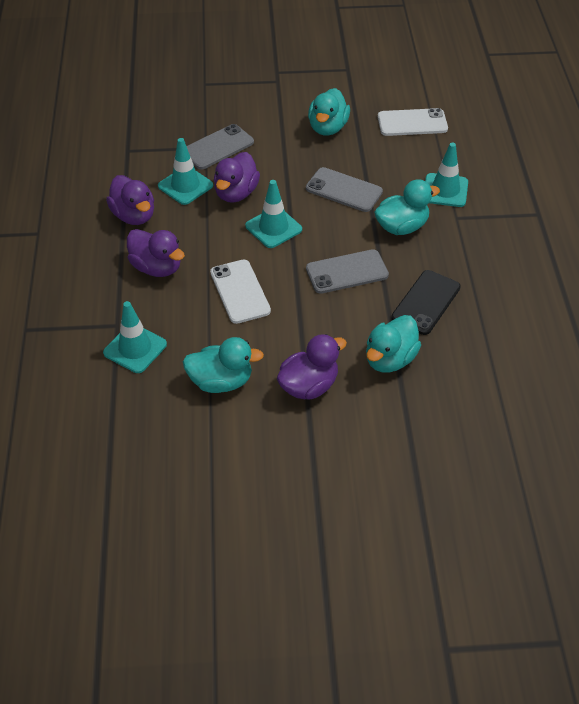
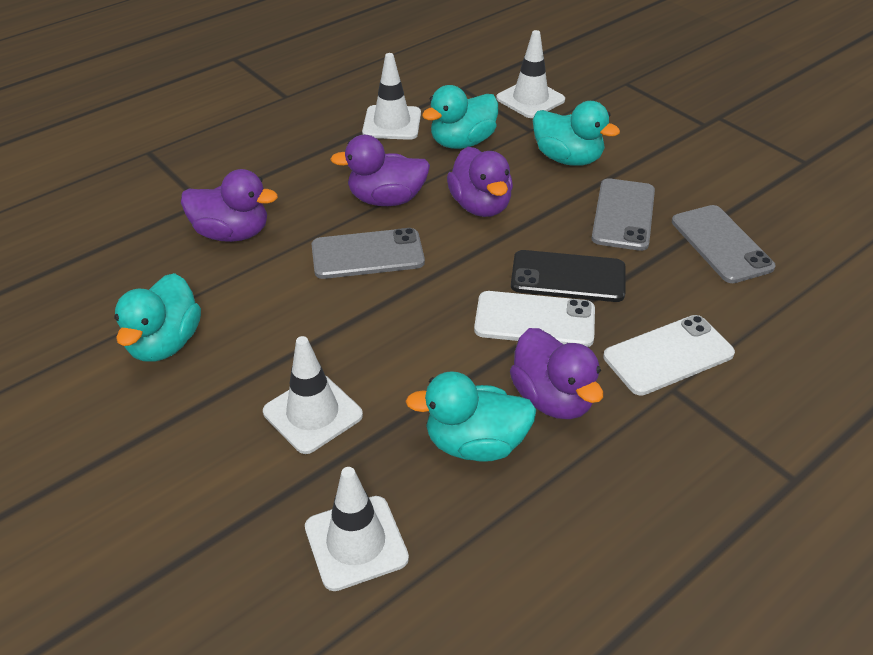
turquoise traffic cone: [103,301,167,373] [158,138,213,205] [245,180,302,248] [425,143,468,207] = 4 -> none = 0
white traffic cone: none = 0 -> [263,336,363,454] [305,467,409,591] [362,53,421,140] [496,30,565,118] = 4

